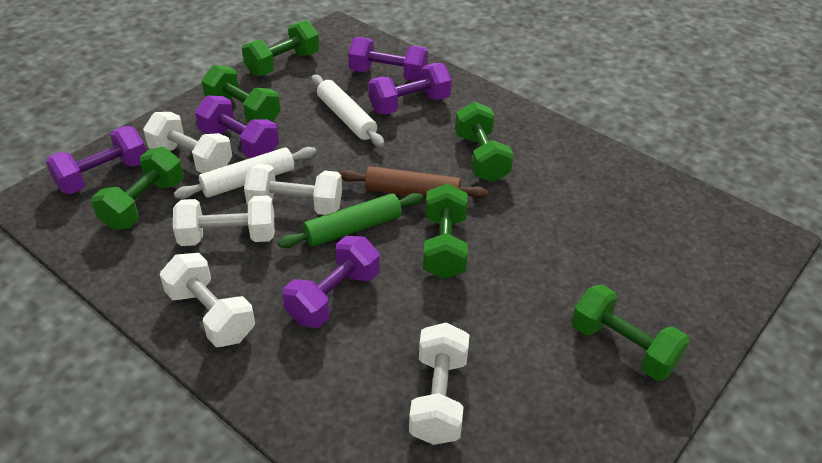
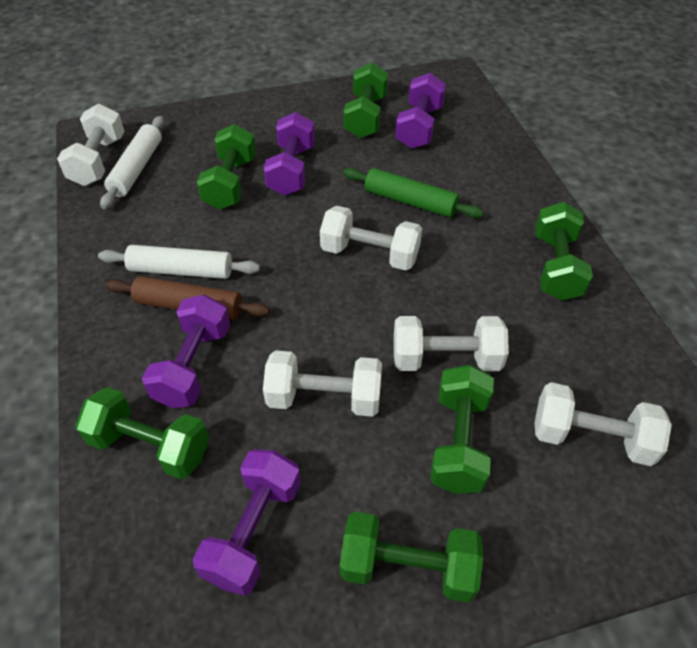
purple dumbbell: [46,126,146,194] [195,96,279,158] [282,236,380,328] [348,37,428,81] [369,63,452,115] = 5 -> [142,294,230,408] [193,449,301,595] [263,112,315,196] [395,73,446,149] = 4

